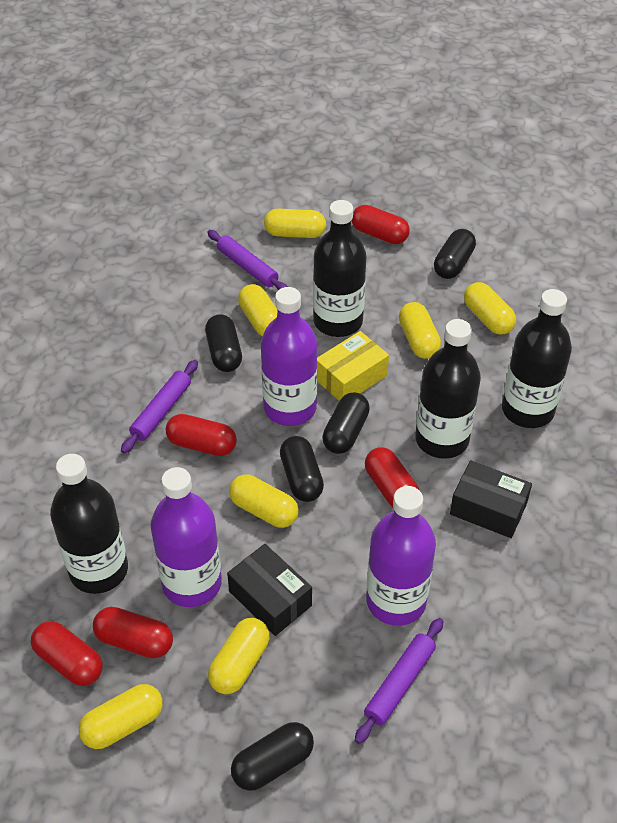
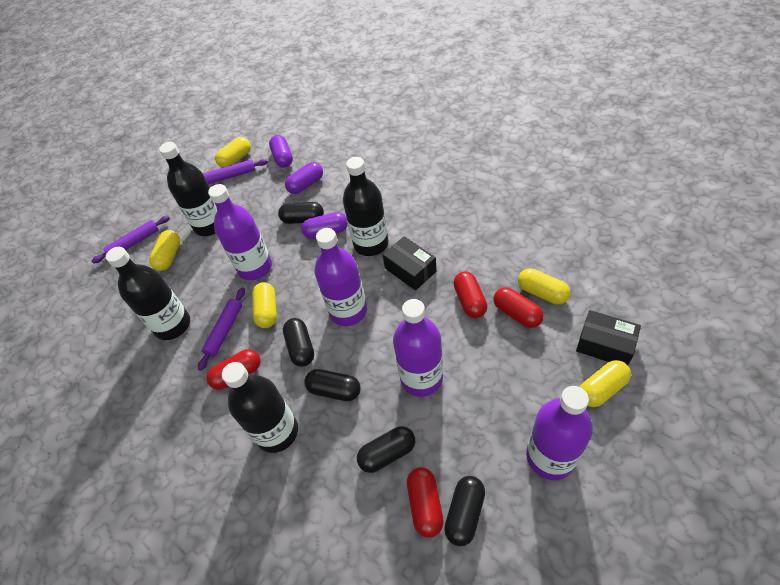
purple bottle: [151,467,222,607] [261,287,317,426] [366,486,436,626] = 3 -> [208,184,272,280] [314,228,367,326] [393,299,443,397] [526,386,593,480] = 4
purple capsule: none = 0 -> [269,135,293,168] [285,162,323,194] [301,212,348,239] = 3
red capsule: [31,621,103,686] [93,607,173,658] [166,414,237,456] [351,205,410,244] [365,447,419,507] = 5 -> [206,349,260,390] [407,467,444,538] [453,272,487,318] [493,287,544,328] = 4
yellow box: [317,331,389,401] = 1 -> none = 0
yellow capsule: [79,684,163,749] [208,618,270,694] [229,475,299,528] [238,284,277,336] [264,209,326,238] [399,302,441,359] [464,282,516,335] = 7 -> [149,230,180,271] [215,137,251,168] [252,282,277,328] [518,268,570,304] [580,360,631,407] = 5

